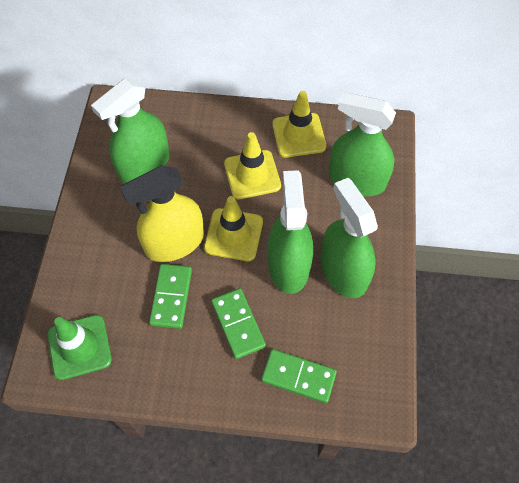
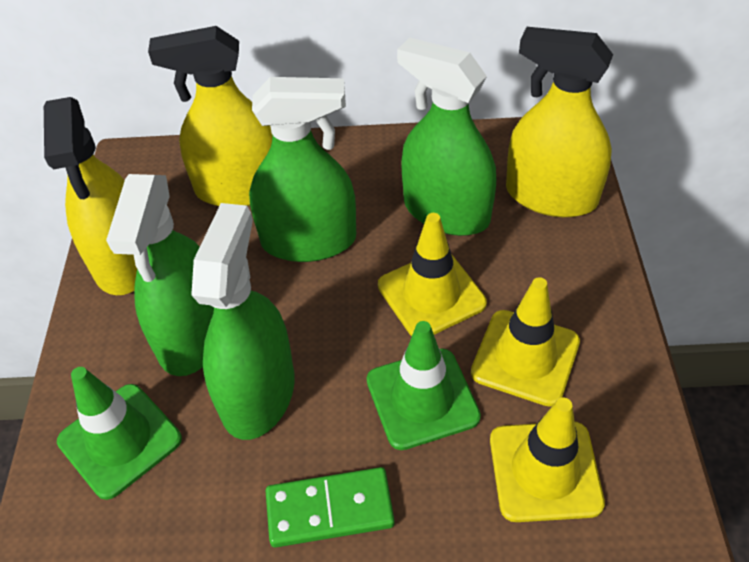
green domino: [149,264,192,329] [211,288,266,359] [261,349,337,403] = 3 -> [266,467,395,548] = 1
green traffic cone: [48,315,112,380] = 1 -> [57,367,182,500] [367,321,481,450] = 2
yellow spray bottle: [120,165,204,262] = 1 -> [44,97,137,295] [148,26,273,206] [506,27,613,217] = 3

